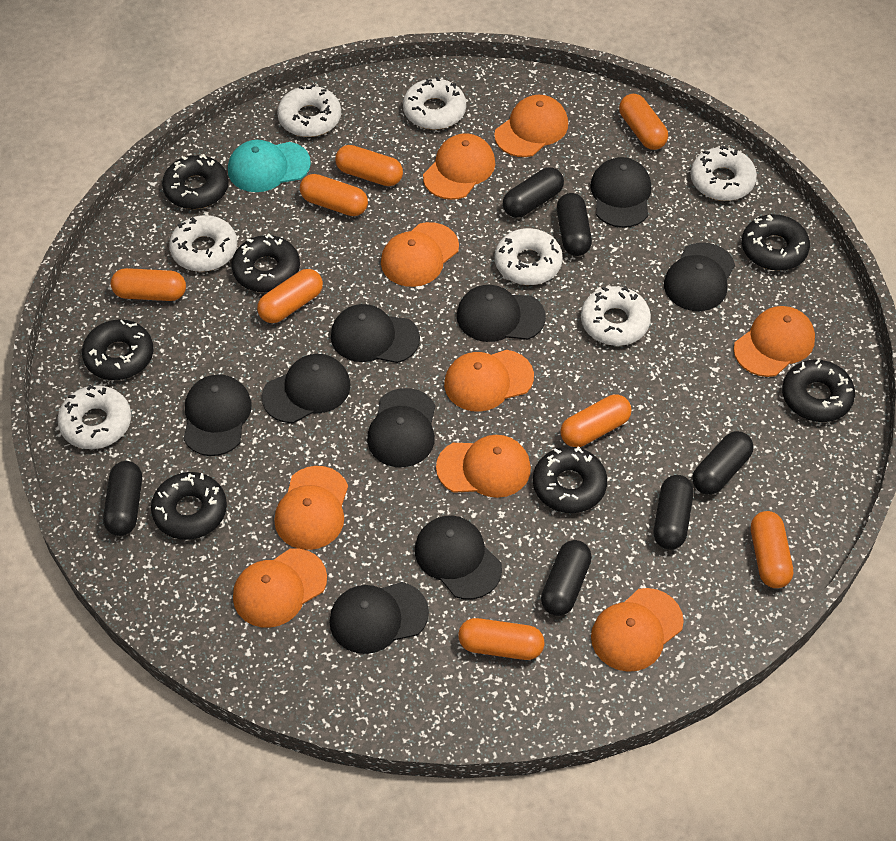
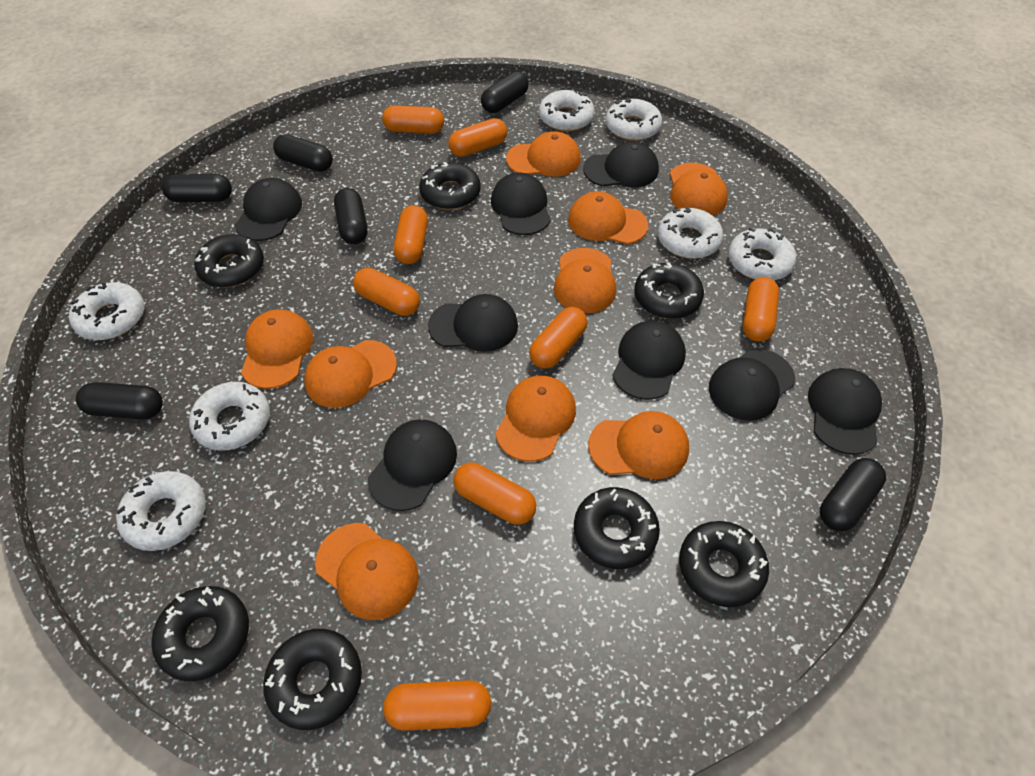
black cap: [183,374,252,456] [262,354,351,423] [329,582,429,654] [331,304,420,363] [367,388,435,467] [415,516,502,599] [457,285,546,342] [590,157,651,228] [664,242,735,311] = 9 -> [235,178,302,241] [368,419,457,511] [428,294,518,352] [491,173,551,235] [583,142,659,187] [613,321,686,400] [709,348,795,421] [808,368,882,455] = 8
turquoise cap: [228,140,311,192] = 1 -> none = 0

